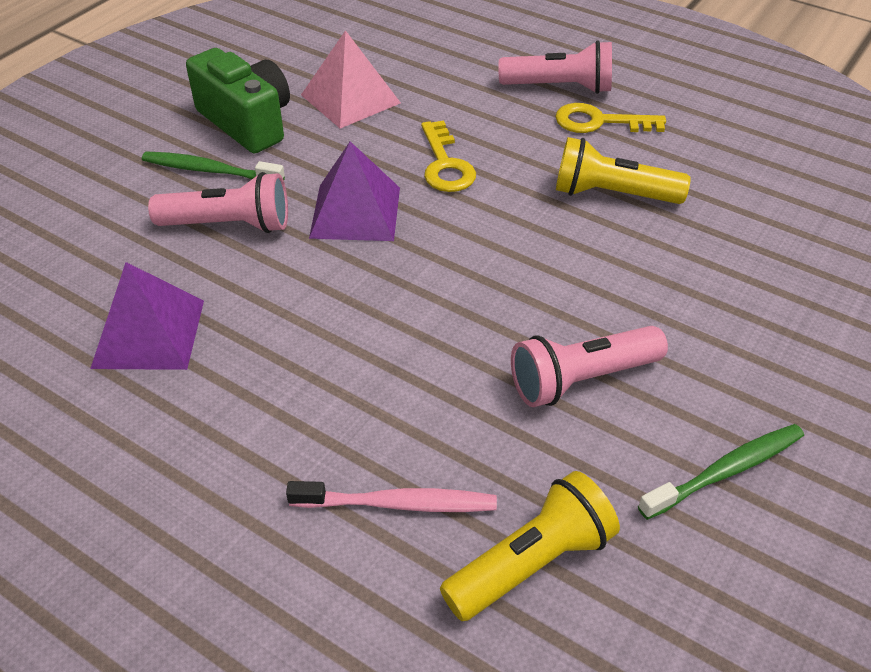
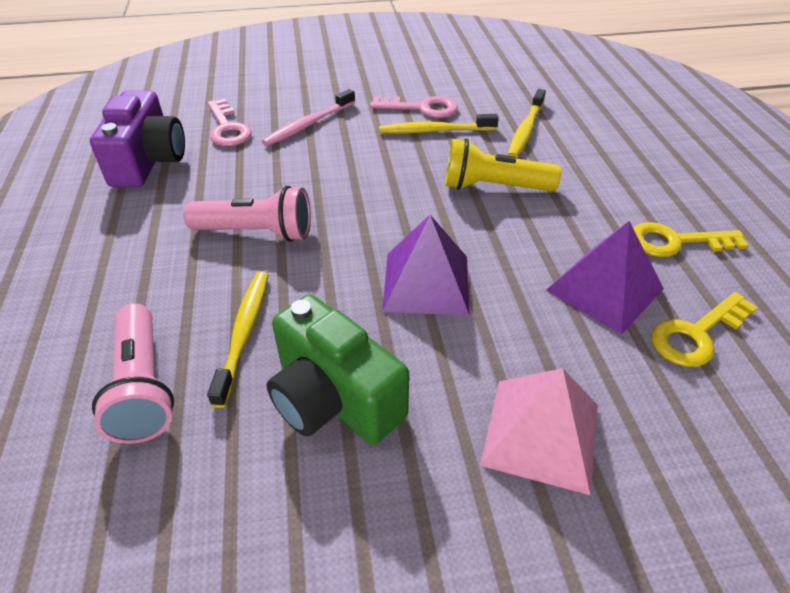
green toothbrush: [142,152,285,180] [638,424,804,520] = 2 -> none = 0
pink flashlight: [148,172,288,233] [499,40,612,94] [511,326,668,407] = 3 -> [92,303,174,444] [183,186,311,242] = 2
pink key: none = 0 -> [207,99,252,146] [370,96,458,118] = 2
purple camera: none = 0 -> [90,90,185,188] = 1
yellow flashlight: [440,471,620,621] [556,137,691,204] = 2 -> [445,139,561,191] = 1
yellow toothbrush: none = 0 -> [207,271,268,408] [379,114,499,134] [508,89,546,158] = 3

